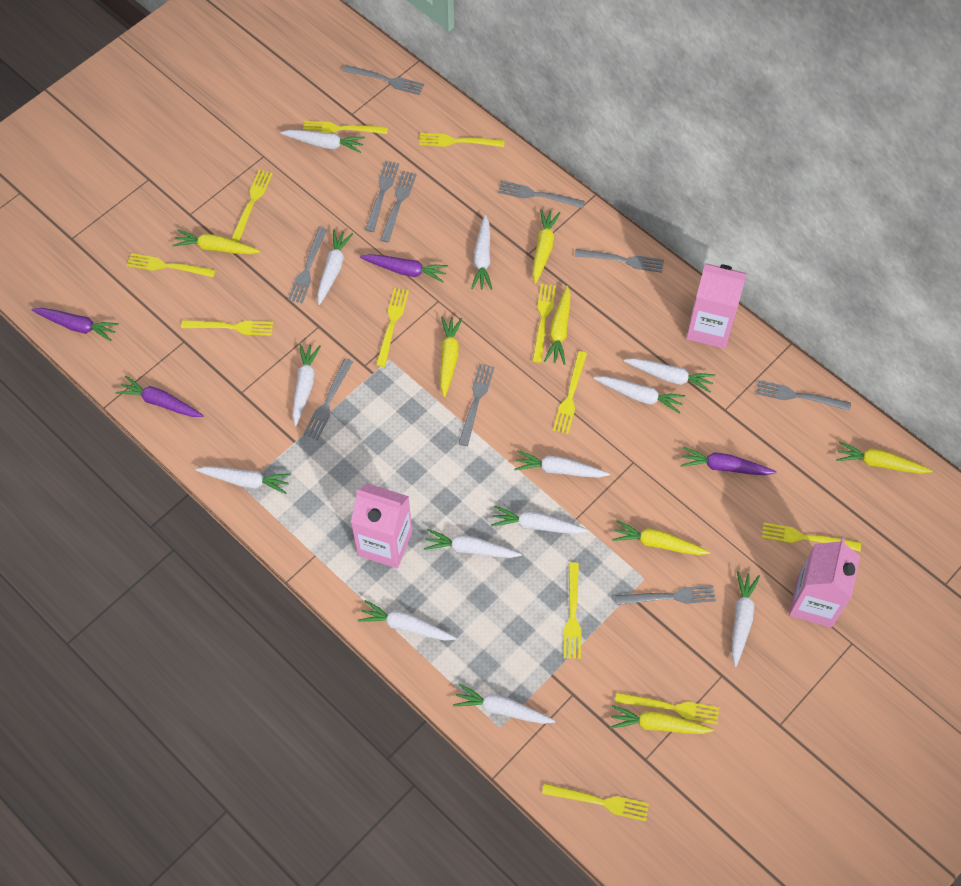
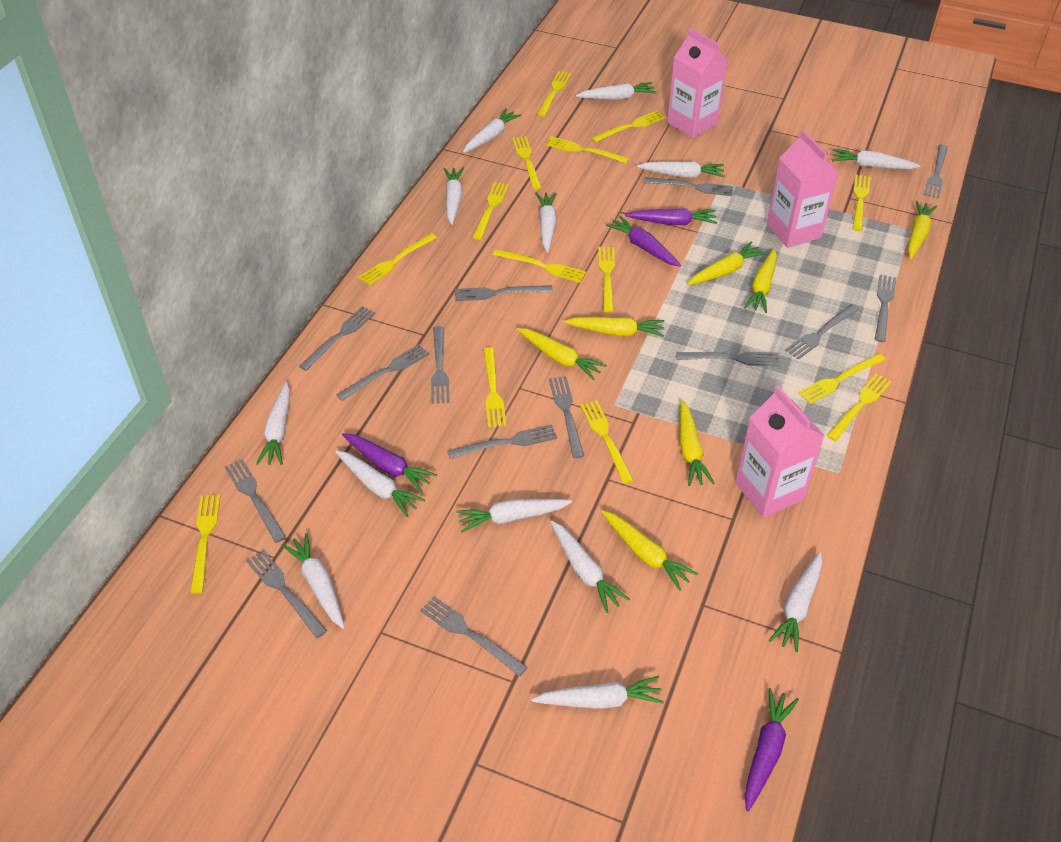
grey fork: [288,227,327,303] [303,358,353,440] [342,65,424,95] [366,161,399,232] [380,171,417,243] [459,363,494,446] [498,181,585,208] [574,249,664,273] [615,585,716,605] [756,380,851,411] = 10 -> [225,459,286,543] [246,550,327,638] [299,306,375,371] [336,344,429,401] [420,596,528,677] [431,326,450,404] [447,424,557,459] [455,285,553,301] [549,376,584,458] [644,177,733,196] [676,352,780,366] [785,304,859,360] [874,275,896,342] [924,145,948,199] = 14
yellow fork: [127,253,216,277] [181,320,273,336] [231,170,273,241] [303,121,388,134] [376,288,409,367] [419,133,505,147] [532,284,556,363] [542,783,649,821] [553,351,587,434] [564,562,581,659] [615,692,719,724] [762,523,861,551] = 12 -> [190,495,220,594] [358,233,437,285] [472,182,509,240] [483,347,506,428] [493,249,586,283] [512,136,542,190] [537,71,571,117] [545,136,629,164] [580,400,634,484] [591,111,665,143] [598,247,615,313] [798,353,885,404] [826,374,892,441] [852,175,871,231] = 14

